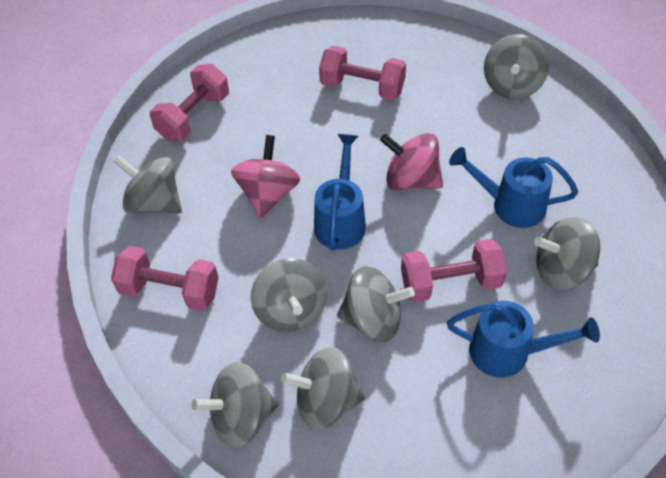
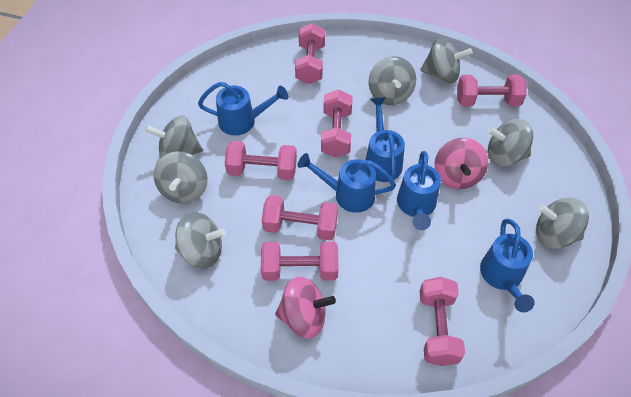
blue watering can: [314,134,366,251] [447,301,600,377] [449,147,578,228] = 3 -> [198,82,288,136] [297,153,396,213] [365,97,405,182] [397,151,441,230] [480,219,535,312] = 5
pink dumbbell: [111,246,219,311] [150,64,229,141] [319,46,406,100] [401,239,507,302] = 4 -> [225,141,297,180] [261,242,338,281] [262,195,338,241] [295,23,325,84] [321,89,353,157] [420,277,465,366] [457,75,527,106] = 7

